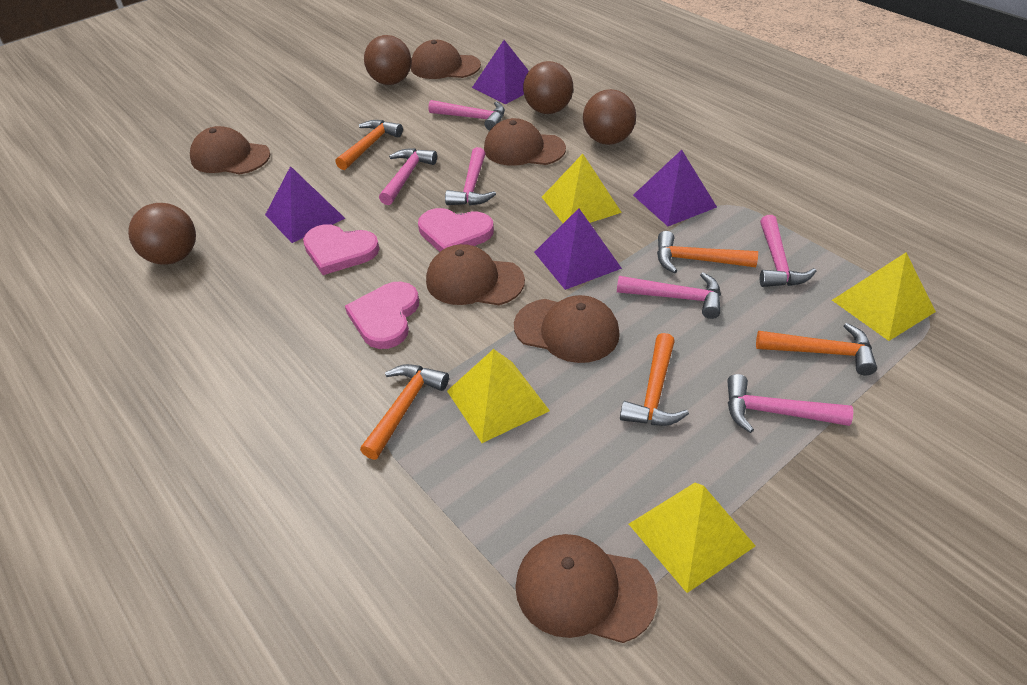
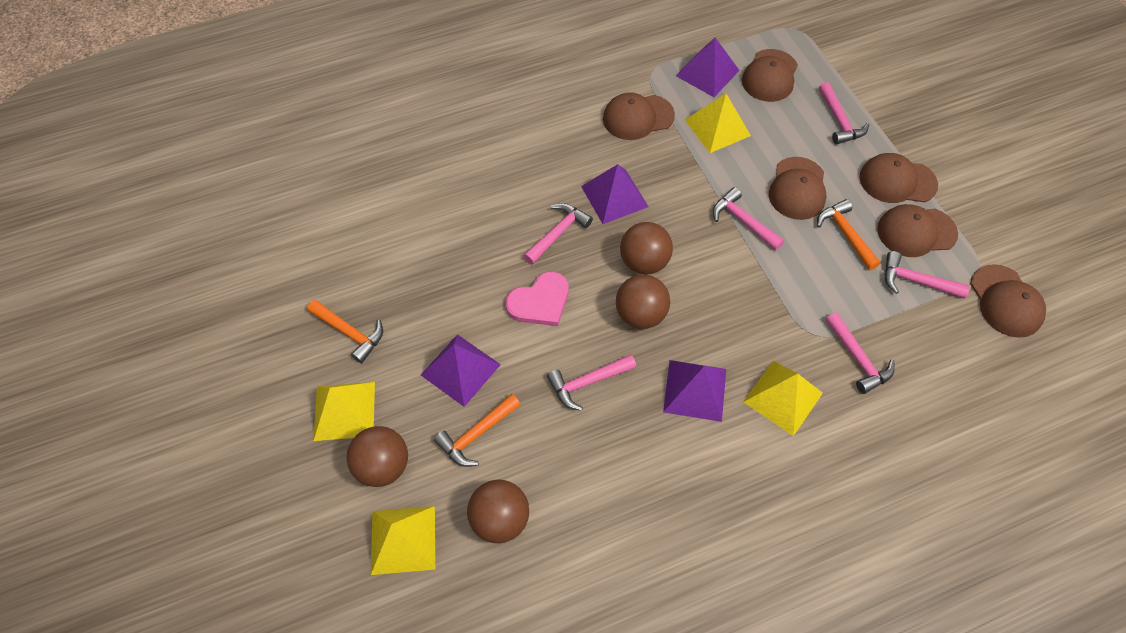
orange hammer: [335,120,403,170] [360,364,449,460] [620,333,689,426] [657,231,758,274] [756,323,877,375] = 5 -> [307,300,383,363] [434,394,521,467] [817,199,881,270] = 3
pink heart: [303,224,379,275] [345,282,419,349] [418,208,494,252] = 3 -> [506,271,569,326] = 1

